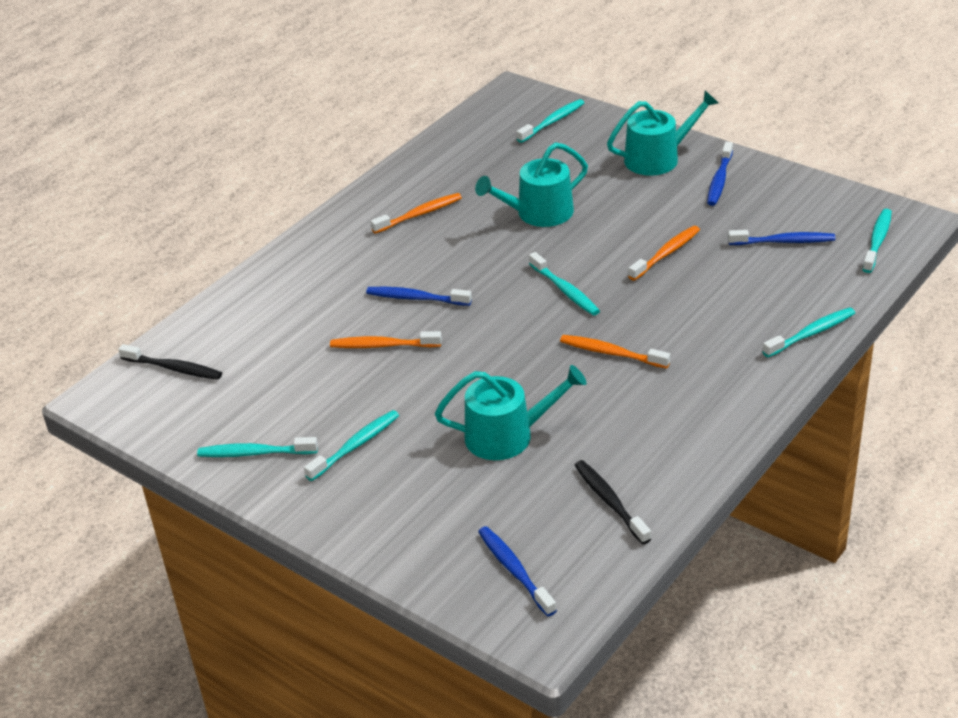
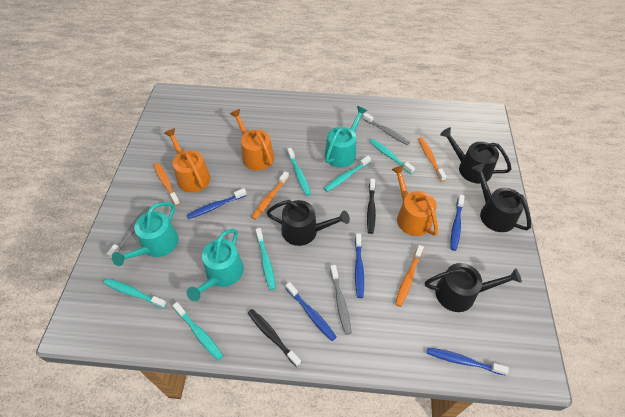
black watering can: none = 0 -> [266,200,350,246] [425,263,522,312] [440,128,511,183] [472,163,531,232] = 4
blue toothbrush: [366,287,472,306] [478,526,557,616] [707,142,733,206] [728,230,835,245] = 4 -> [187,188,247,219] [286,282,337,341] [355,234,364,298] [427,347,509,375] [451,195,465,251] = 5
grey toothbrush: none = 0 -> [107,206,150,259] [330,265,352,335] [363,113,410,145] = 3
orange watering can: none = 0 -> [164,128,210,193] [230,109,274,171] [391,165,438,236] = 3

